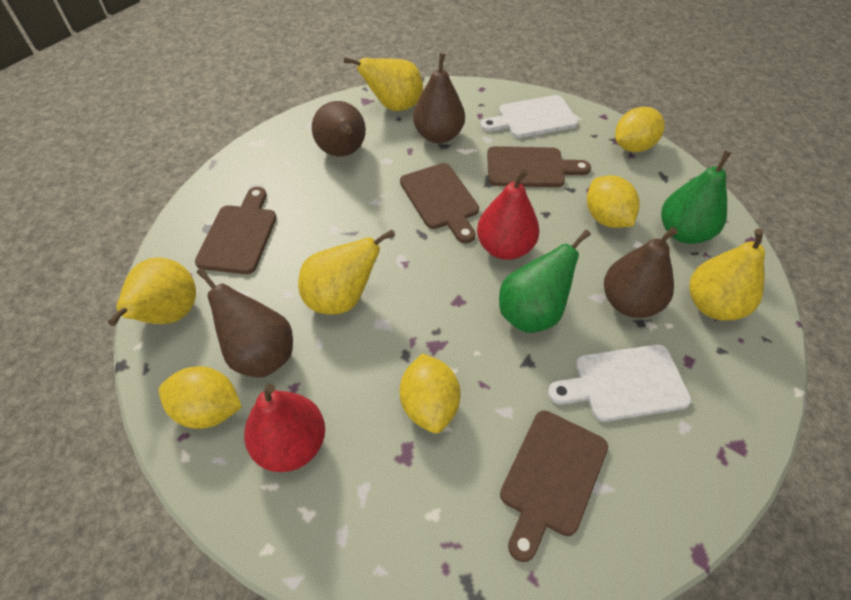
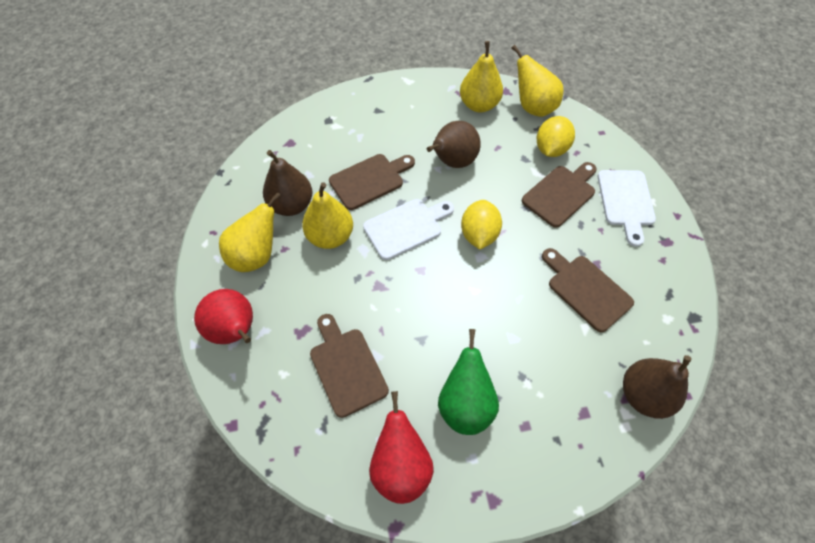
brown pear: [197,268,293,378] [312,101,366,157] [413,53,465,143] [604,227,678,318] = 4 -> [263,150,313,216] [427,121,481,168] [623,355,692,419] = 3
green pear: [499,230,591,333] [661,150,731,244] = 2 -> [438,329,499,435] = 1
yellow lemon: [159,366,242,429] [399,353,461,433] [587,175,640,228] [615,107,665,152] = 4 -> [461,200,502,250] [537,116,575,157] = 2

